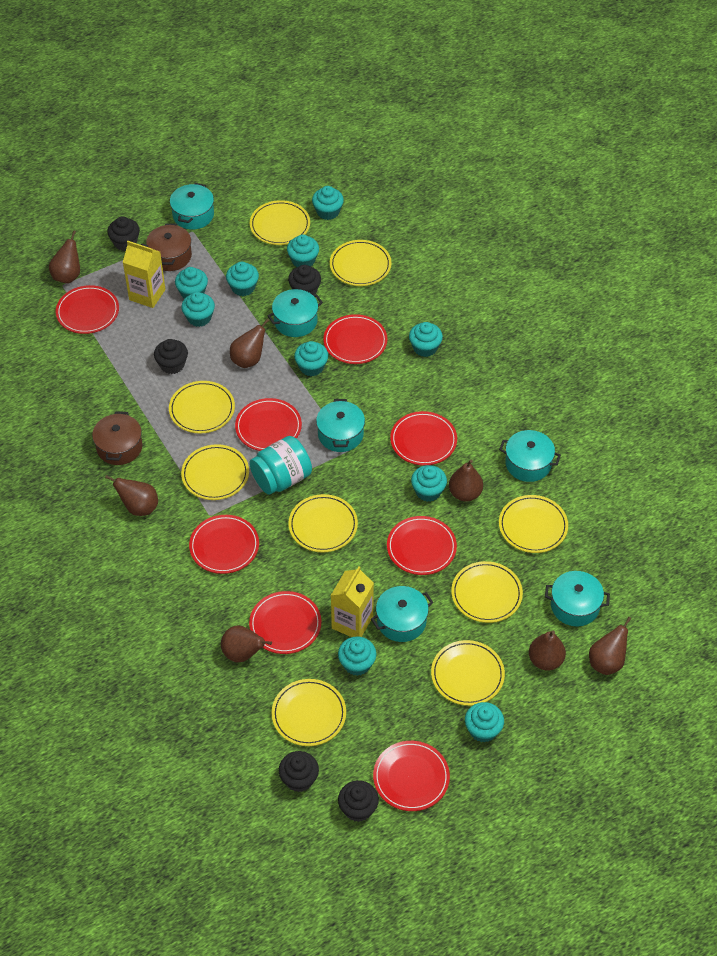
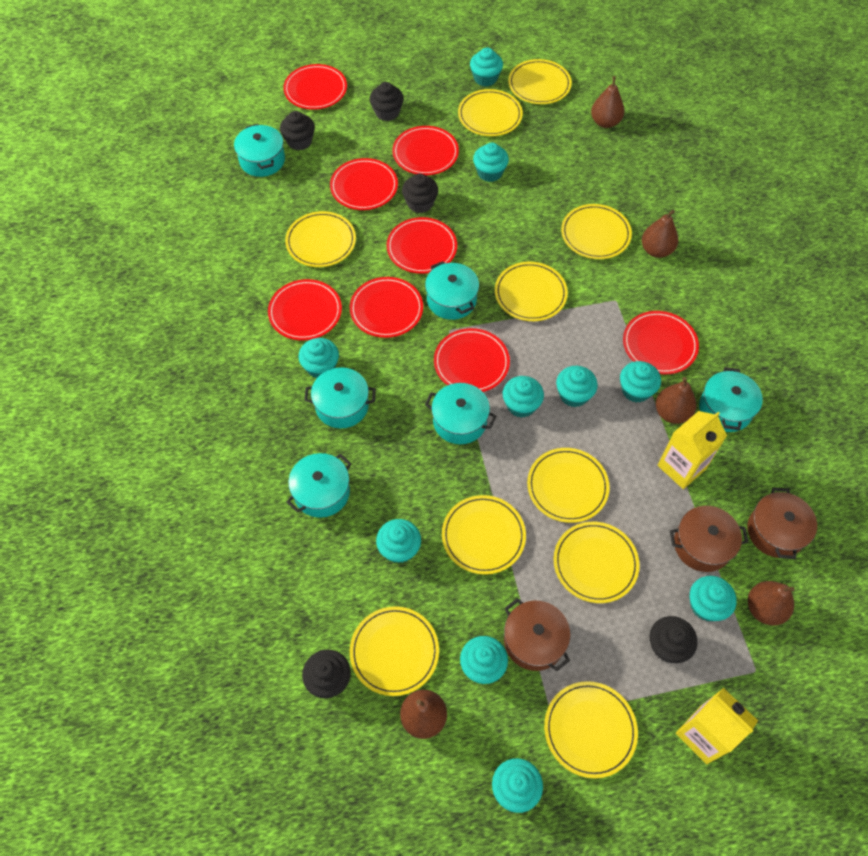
brown pear: [49,230,80,284] [105,475,158,516] [221,626,272,663] [230,318,270,368] [449,460,483,502] [529,630,566,670] [589,617,632,675] = 7 -> [400,690,447,739] [591,76,625,128] [642,210,678,258] [656,377,696,424] [748,581,794,625] = 5
brown pot: [92,411,142,465] [146,224,192,271] = 2 -> [504,598,570,671] [670,506,748,572] [747,487,817,559] = 3
turquoise jar: [249,436,312,495] = 1 -> none = 0
yellow plate: [169,381,235,434] [181,444,249,500] [250,200,310,245] [271,679,346,746] [288,494,358,552] [330,240,392,286] [431,640,505,706] [451,561,523,623] [499,495,568,553] = 9 -> [285,211,356,267] [350,606,439,696] [442,495,526,575] [458,89,523,136] [495,262,568,321] [508,59,572,104] [527,448,610,523] [544,681,638,779] [554,522,640,603] [561,204,632,259] = 10

